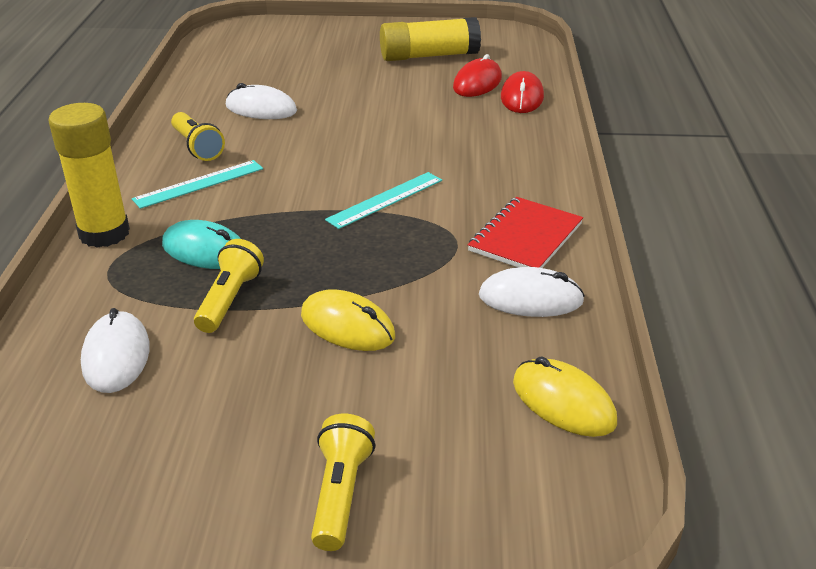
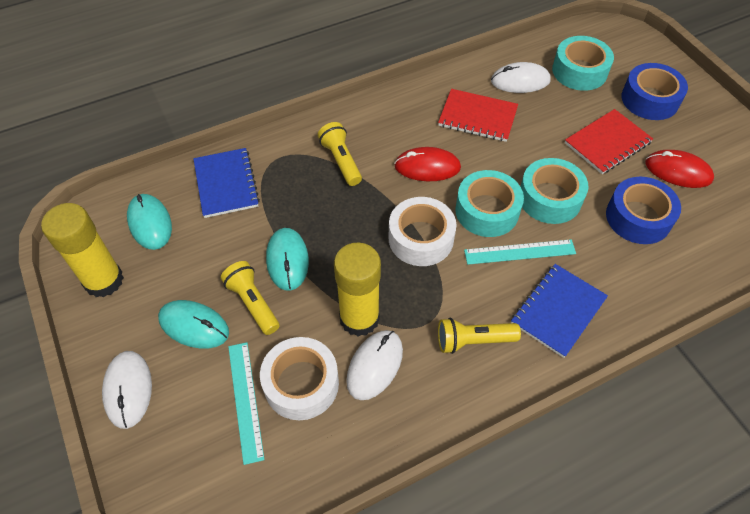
blue notebook: none = 0 -> [193,148,260,218] [511,264,608,358] = 2
blue tape: none = 0 -> [606,177,681,244] [621,63,688,120] = 2
red notebook: [468,197,583,268] = 1 -> [438,89,518,142] [565,109,653,174] = 2
turquoise mouse: [162,220,241,269] = 1 -> [127,194,172,250] [158,300,229,349] [266,228,309,291] = 3
turquoise tape: none = 0 -> [455,170,524,237] [520,158,588,224] [552,36,614,91] = 3
white tape: none = 0 -> [260,337,339,420] [389,197,456,266] = 2
yellow mouse: [301,289,395,351] [513,356,617,437] = 2 -> none = 0

